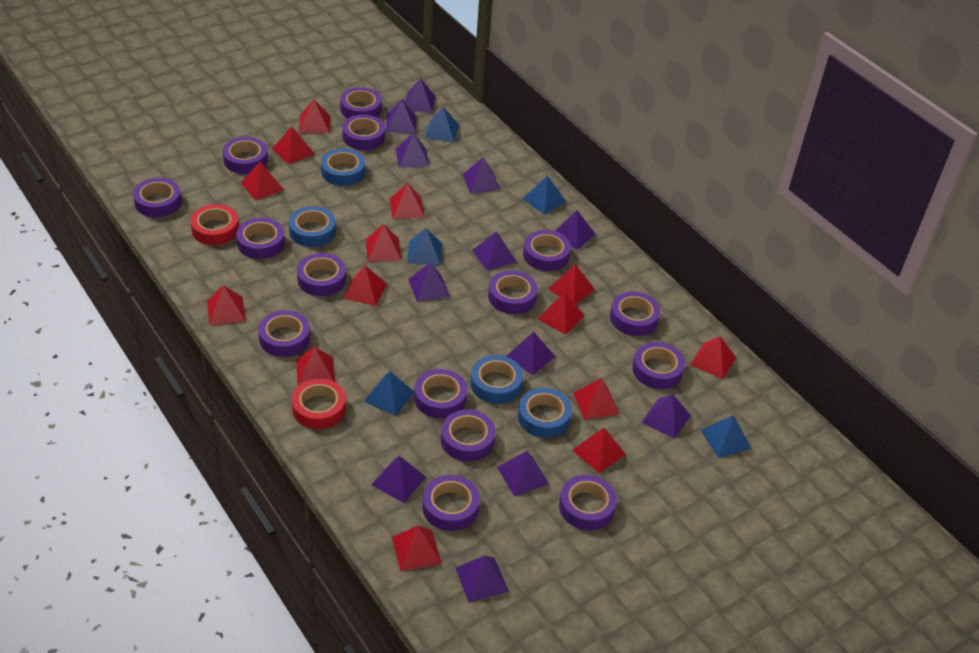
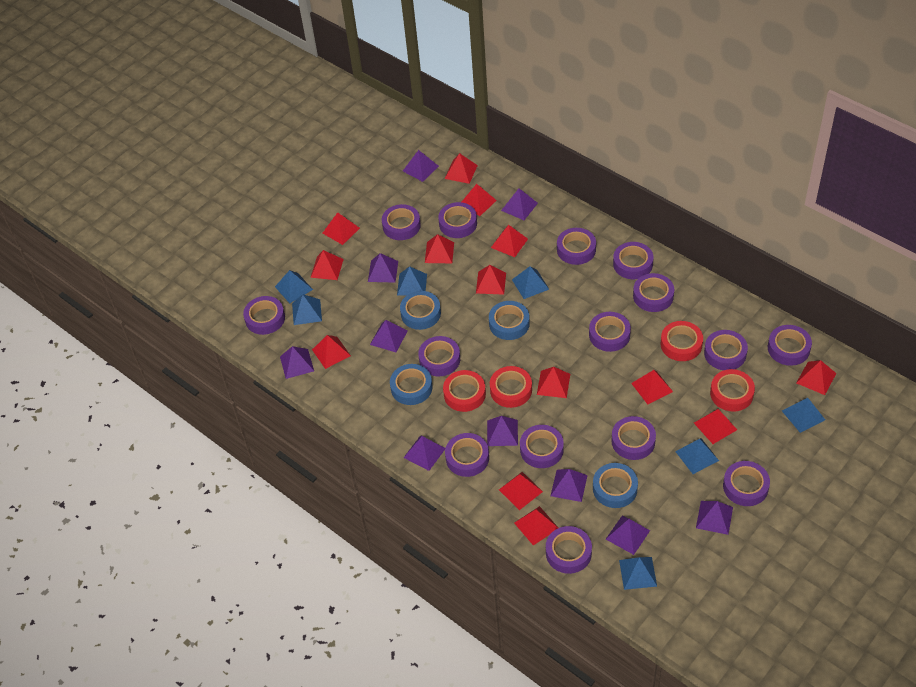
blue pyramid: [363,371,414,416] [407,228,442,266] [424,107,459,142] [523,175,566,215] [701,415,751,458] = 5 -> [275,270,313,303] [292,294,322,325] [397,266,427,296] [512,266,549,299] [619,557,657,590] [675,438,719,474] [782,398,825,433] = 7
purple pyramid: [371,456,426,503] [386,99,416,133] [395,133,430,168] [405,78,436,113] [408,263,450,302] [455,555,509,603] [463,157,500,194] [472,231,516,271] [497,451,549,496] [506,331,555,375] [555,210,595,250] [642,394,691,439] = 12 -> [280,346,314,379] [368,253,398,283] [370,320,407,352] [403,150,439,182] [404,435,445,471] [487,416,518,446] [501,189,538,220] [550,469,588,502] [606,515,650,555] [696,501,733,535] = 10
red tape: [190,204,239,245] [292,379,346,429] = 2 -> [443,370,486,412] [490,366,532,408] [660,321,703,361] [710,369,755,412] = 4

